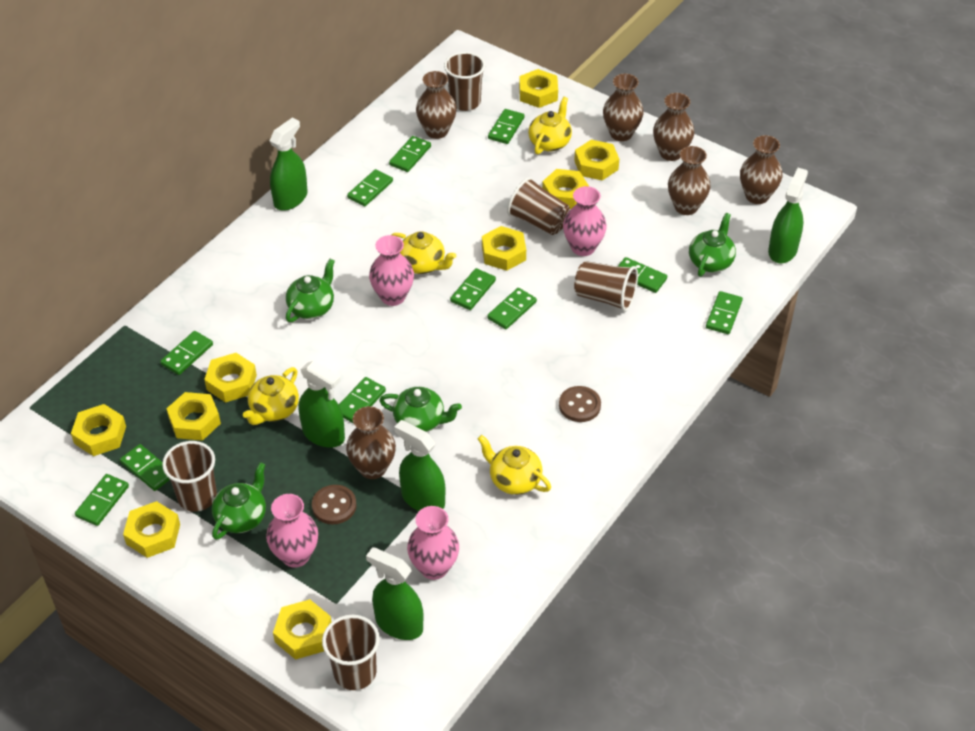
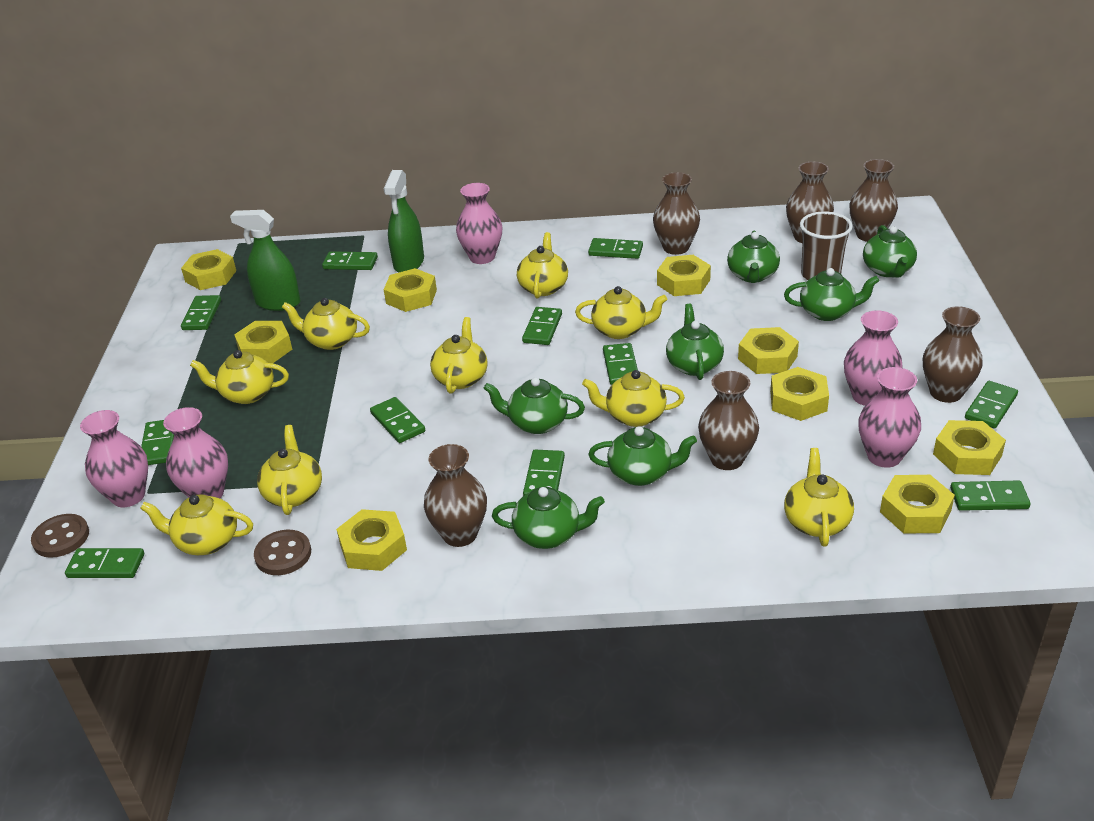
brown cup: [162,441,217,512] [322,615,380,690] [444,52,485,111] [507,177,570,235] [574,261,638,312] = 5 -> [800,211,853,280] = 1
green spray bottle: [270,118,308,211] [298,361,345,447] [366,547,424,640] [394,420,445,511] [768,168,808,264] = 5 -> [230,210,301,311] [384,170,424,272] = 2
green teapot: [212,462,266,540] [286,259,335,322] [379,387,462,432] [689,213,736,277] = 4 -> [484,377,585,434] [492,487,605,549] [588,426,697,486] [666,304,724,380] [727,231,780,283] [784,268,879,321] [863,225,917,278] = 7
pink vase: [266,494,318,568] [369,235,414,306] [407,506,459,580] [563,186,607,256] = 4 -> [80,410,148,507] [163,407,228,498] [456,183,503,264] [844,310,903,406] [858,367,921,468] = 5
yellow teapot: [243,367,299,425] [391,231,456,274] [478,435,551,495] [528,97,572,154] = 4 -> [140,494,253,555] [190,350,289,404] [257,425,322,515] [282,298,370,350] [430,317,488,394] [517,232,568,299] [575,286,667,339] [582,370,685,427] [784,448,854,546] = 9

